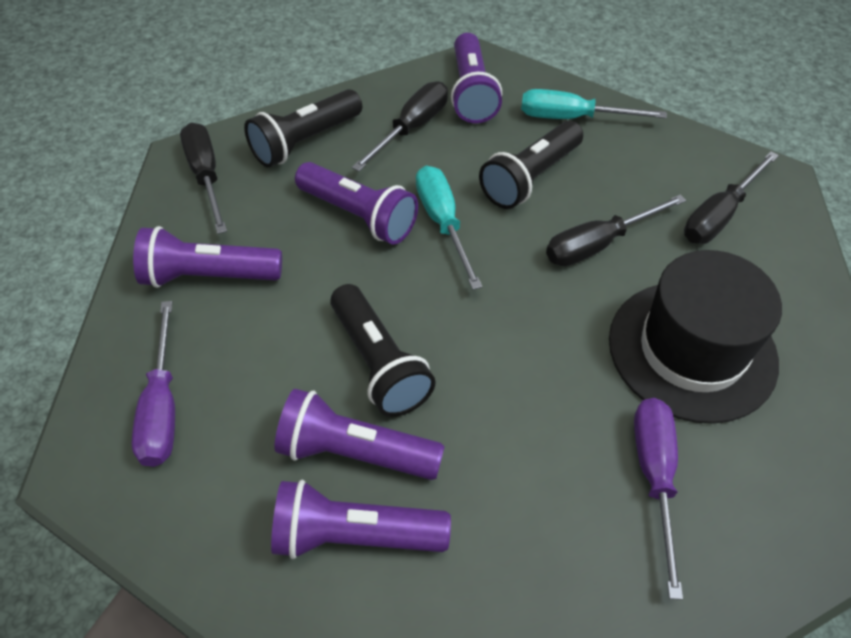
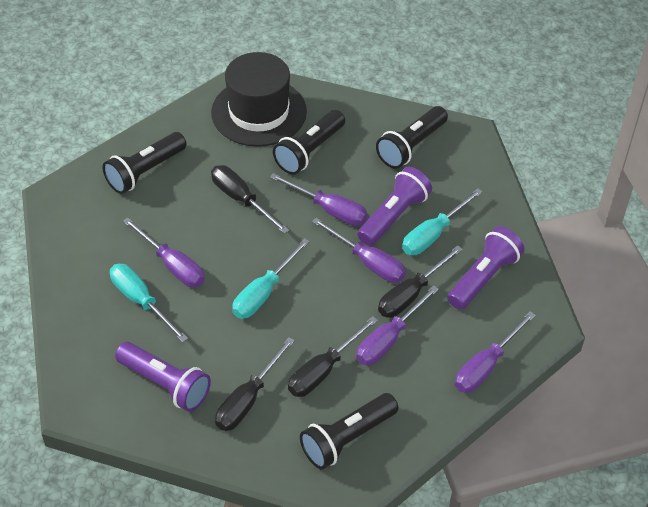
black flashlight: [244,89,362,167] [330,284,436,417] [479,121,583,209] = 3 -> [102,132,187,194] [273,110,345,174] [300,393,398,470] [376,106,448,169] = 4
purple flashlight: [133,226,282,288] [271,480,451,559] [274,389,445,480] [295,162,418,245] [451,33,502,123] = 5 -> [115,342,211,412] [357,167,432,246] [447,226,524,310] = 3
purple screwdriver: [132,301,175,467] [634,398,683,600] = 2 -> [123,217,205,287] [270,173,368,226] [312,218,406,283] [356,285,439,365] [455,311,536,393] = 5
turquoise screwdriver: [416,166,482,290] [521,89,667,119] = 2 -> [110,264,188,342] [232,238,310,319] [402,188,483,255] = 3

